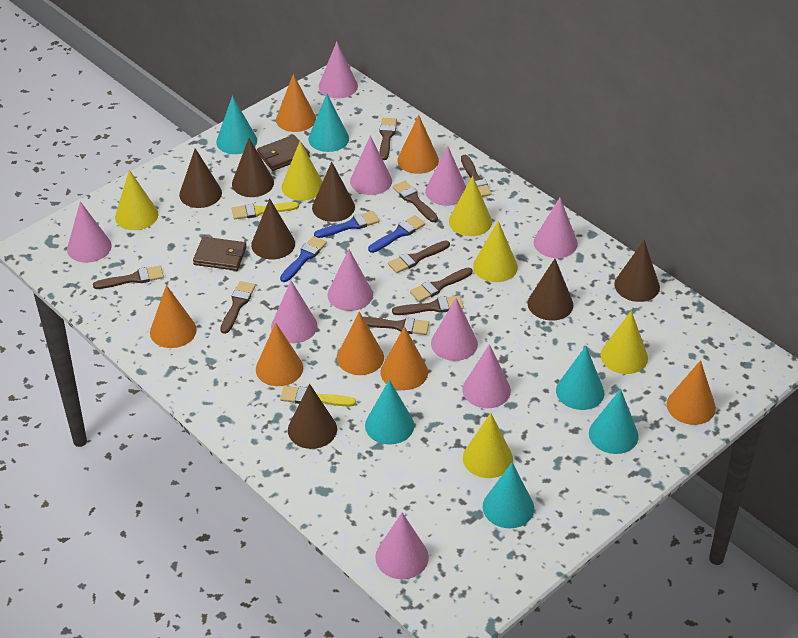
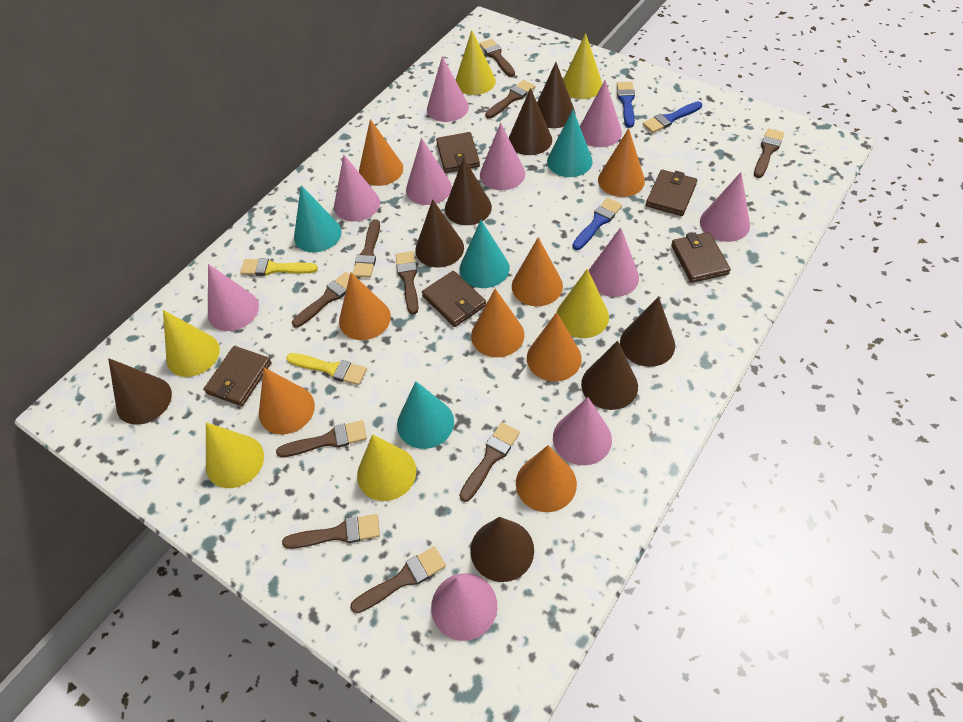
brown brush: [93,266,164,289] [220,281,256,334] [363,317,429,335] [380,118,397,160] [388,240,450,273] [392,181,438,222] [392,296,464,315] [410,268,472,302] [461,155,492,197] = 9 -> [276,420,367,457] [282,514,380,549] [292,272,350,328] [350,546,446,613] [353,219,380,278] [395,251,418,315] [459,422,520,502] [479,39,515,77] [485,80,535,119] [754,128,784,178] = 10
brown cone: [179,148,222,208] [232,138,274,197] [251,198,295,260] [288,384,337,449] [312,162,355,222] [528,259,573,321] [614,240,660,302] = 7 -> [108,358,172,425] [415,199,464,268] [445,157,492,225] [470,517,534,582] [509,88,552,155] [537,62,576,128] [581,341,638,410] [620,297,675,367] = 8
brown wallet: [193,237,247,271] [257,135,310,171] = 2 -> [204,346,272,406] [422,271,486,327] [436,132,480,173] [646,170,697,216] [671,232,731,283] = 5
orange cone: [150,285,197,348] [256,323,303,386] [276,74,316,132] [337,312,384,375] [380,326,428,390] [397,115,439,174] [667,360,716,425] = 7 -> [259,367,315,434] [339,272,391,340] [359,119,403,186] [471,289,524,357] [512,237,563,306] [516,445,577,512] [527,312,582,381] [598,128,645,197] = 8
turquoise cone: [216,96,257,154] [308,94,349,152] [365,380,414,445] [483,462,534,529] [556,346,604,410] [589,389,639,454] = 6 -> [294,185,342,252] [397,381,454,449] [460,220,509,288] [547,110,593,177] = 4

